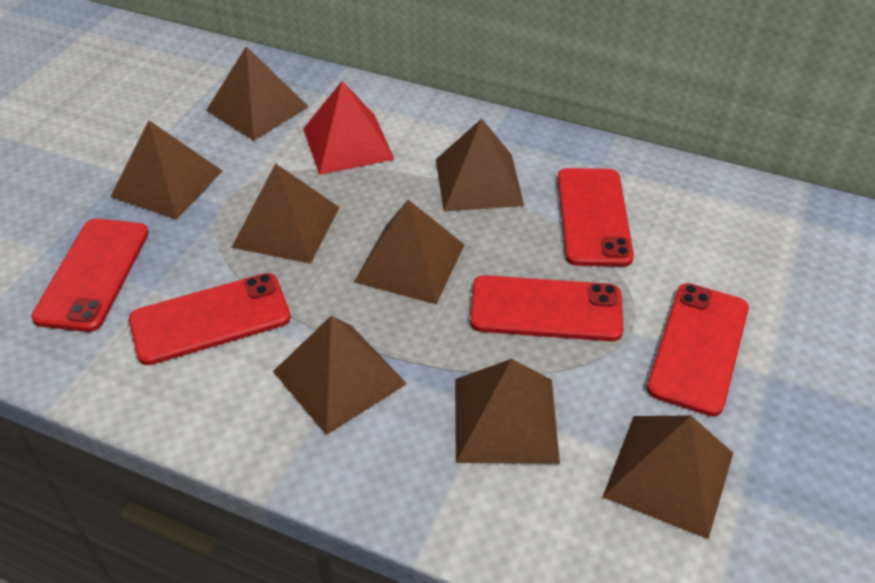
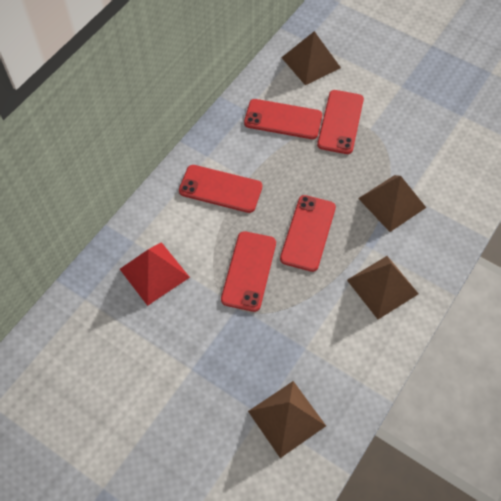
brown pyramid: [110,120,222,220] [206,46,309,141] [231,163,339,264] [273,316,407,435] [354,200,465,304] [436,119,524,212] [455,359,560,464] [603,415,733,539] = 8 -> [248,381,326,458] [281,31,341,85] [347,256,419,319] [358,175,426,232] = 4

